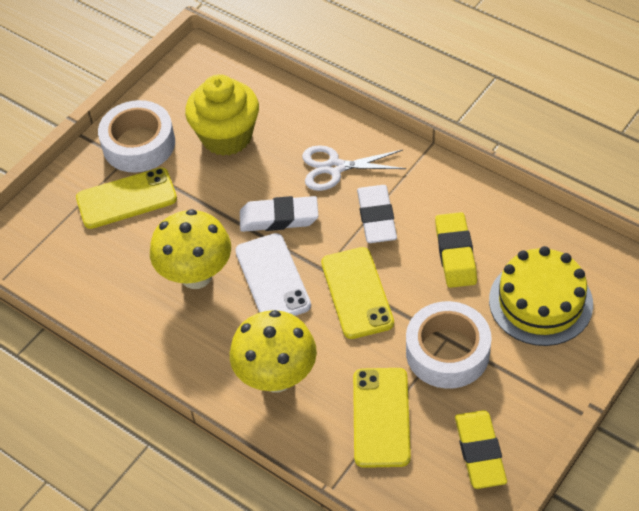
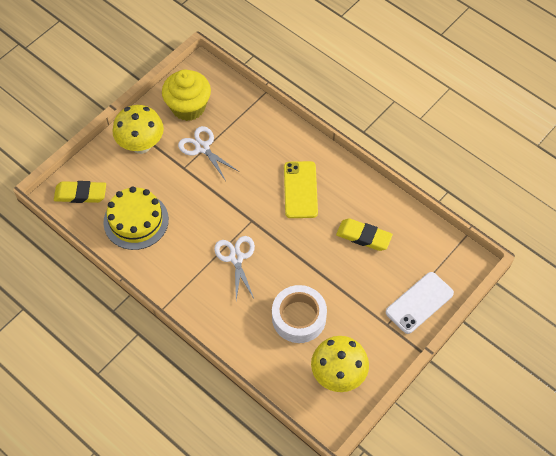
white eraser: [240,196,318,232] [357,185,397,243] = 2 -> none = 0
white scissors: [302,145,406,191] = 1 -> [178,126,239,181] [214,236,255,300] = 2
white tape: [98,100,175,173] [406,301,492,389] = 2 -> [272,285,327,343] = 1
yellow phone: [76,167,177,229] [321,247,394,339] [353,368,411,468] = 3 -> [284,161,318,218] = 1

